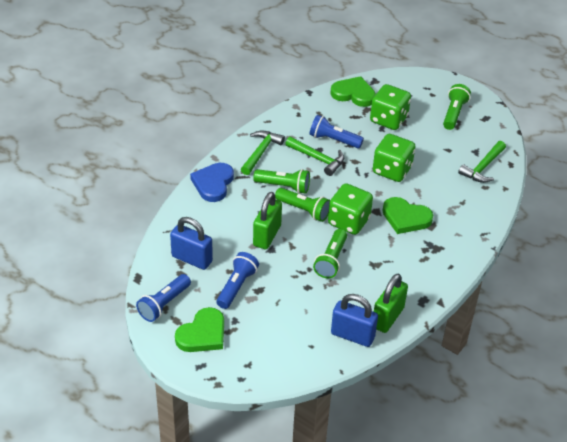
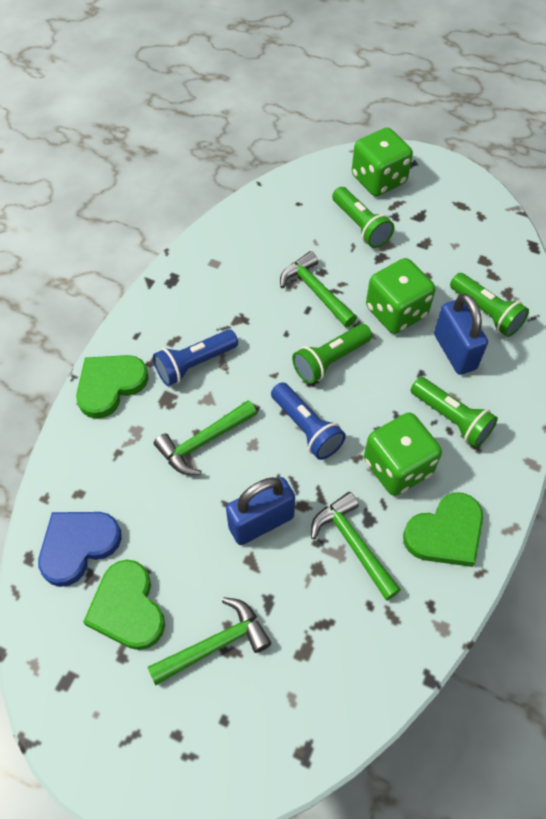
blue flashlight: [136,274,191,322] [216,252,259,309] [310,115,364,148] = 3 -> [153,329,238,386] [271,382,346,460] = 2
green hammer: [241,131,285,175] [285,137,344,176] [458,141,506,183] = 3 -> [148,597,272,685] [154,400,257,475] [280,251,357,327] [311,492,401,601] = 4
green padlock: [253,192,282,249] [374,274,408,333] = 2 -> none = 0

